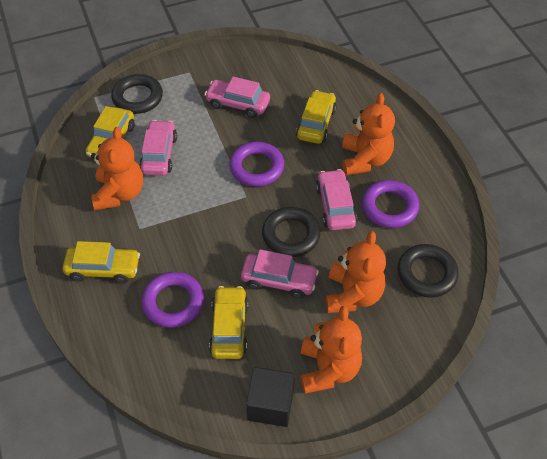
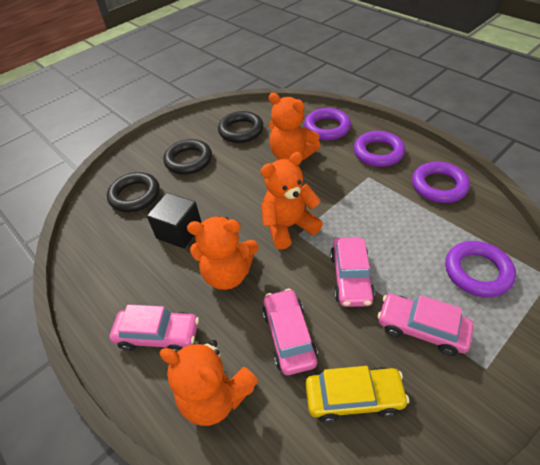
purple ring: [142,272,204,328] [229,142,284,187] [362,180,419,228] = 3 -> [304,108,351,140] [354,131,405,167] [412,162,470,203] [445,241,516,297] = 4
yellow car: [63,241,140,284] [86,106,135,158] [209,286,249,359] [296,90,337,144] = 4 -> [305,366,409,423] = 1

